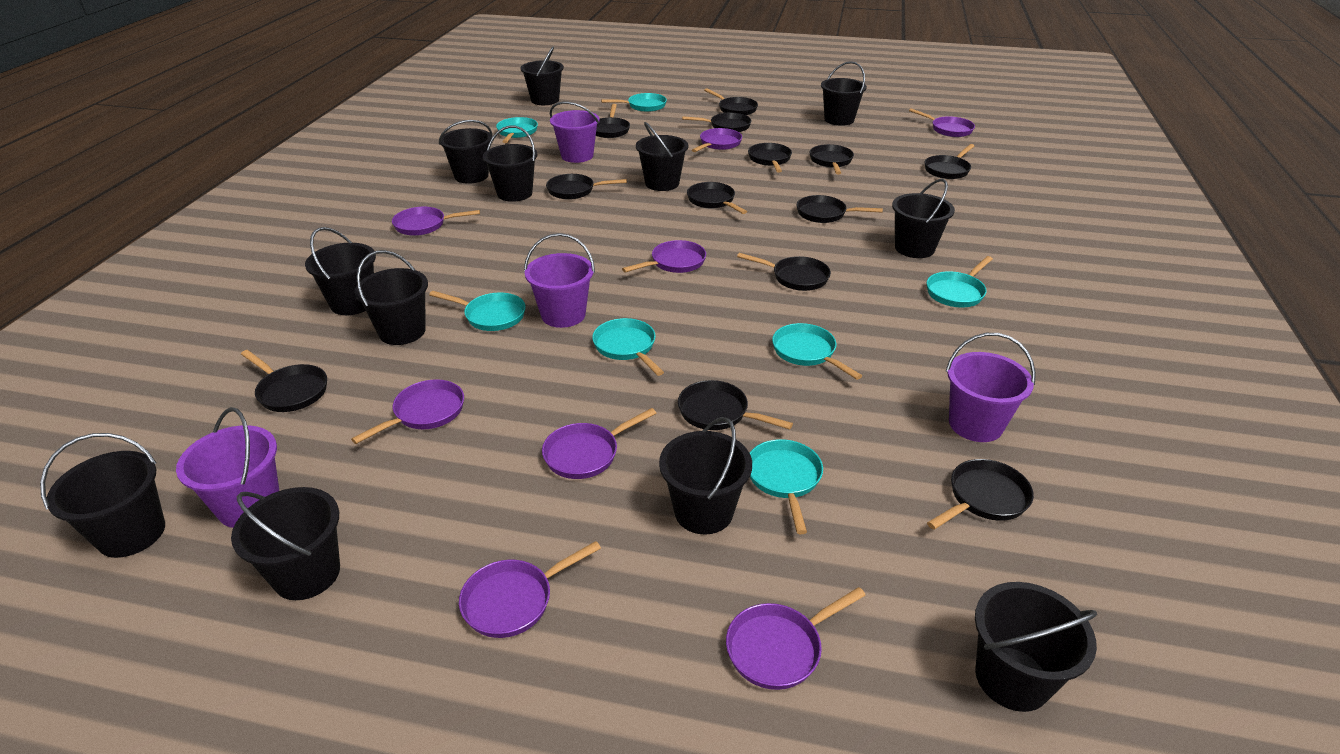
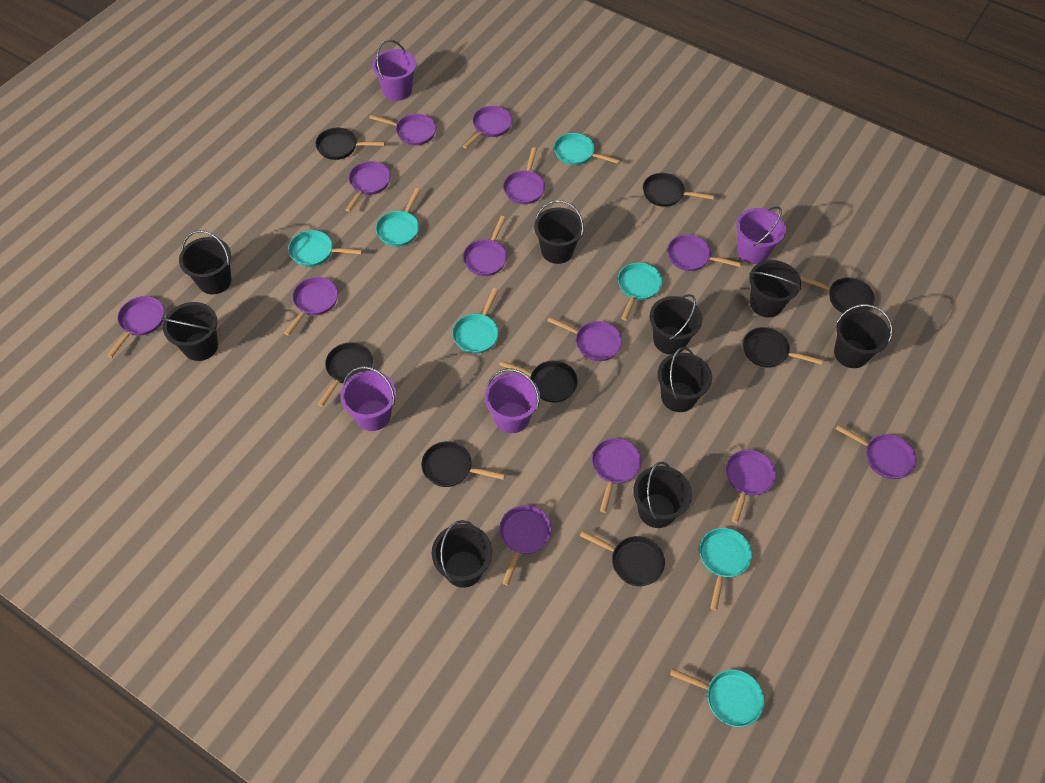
black bucket: [40,433,165,558] [231,487,340,600] [305,227,376,315] [355,250,428,345] [439,120,493,184] [483,125,537,202] [521,47,564,105] [636,122,688,191] [659,417,752,534] [821,61,867,126] [892,179,955,258] [975,582,1097,712] = 12 -> [161,302,218,361] [179,230,232,294] [432,520,492,588] [534,200,584,264] [633,462,692,528] [650,294,702,354] [657,347,712,412] [749,260,801,318] [834,304,893,368] = 9
black pan: [241,350,327,412] [546,174,627,200] [596,104,630,138] [678,380,793,430] [682,113,751,132] [687,182,747,214] [704,88,758,115] [737,253,831,291] [748,143,792,173] [796,195,883,223] [809,144,854,174] [925,144,974,179] [927,459,1034,530] = 13 -> [315,128,385,160] [318,343,373,407] [421,441,505,487] [499,361,578,403] [580,531,665,586] [643,173,714,207] [743,327,823,368] [800,276,875,313] = 8
purple pan: [351,379,464,444] [392,207,480,236] [459,541,601,638] [542,408,656,479] [622,240,706,273] [692,128,742,152] [726,587,866,690] [909,108,975,137] = 8 -> [107,296,165,358] [284,277,338,336] [346,161,391,212] [369,114,436,145] [463,106,512,148] [463,216,507,276] [500,505,552,586] [503,147,545,204] [547,317,622,361] [592,438,642,513] [667,235,741,271] [726,450,776,523] [836,425,917,479] = 13

